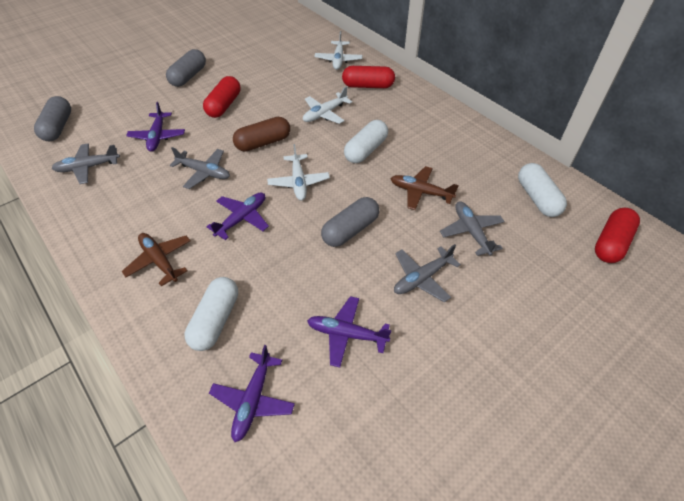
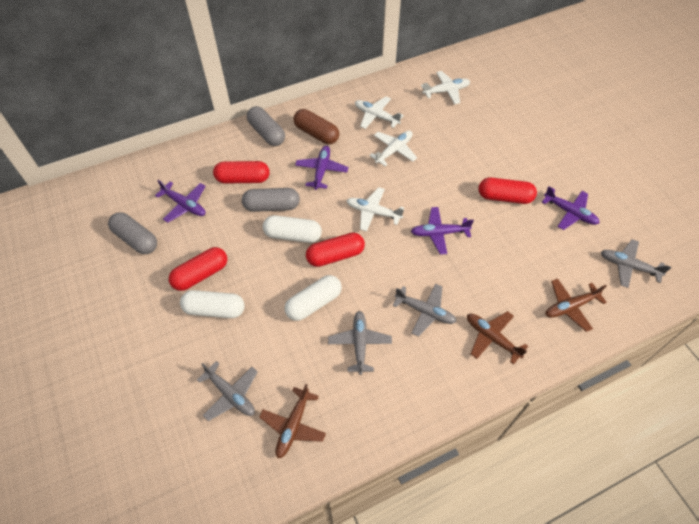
brown plane: [121,233,191,286] [390,166,459,210] = 2 -> [259,384,326,458] [467,311,528,365] [545,278,607,332] = 3
red capsule: [203,76,240,118] [342,66,395,88] [595,208,640,263] = 3 -> [169,247,227,291] [213,161,270,183] [306,233,365,267] [479,178,537,204] = 4
white plane: [267,144,330,200] [303,86,352,124] [314,31,362,70] = 3 -> [346,187,404,231] [355,96,404,129] [369,130,417,166] [421,71,470,104] = 4

